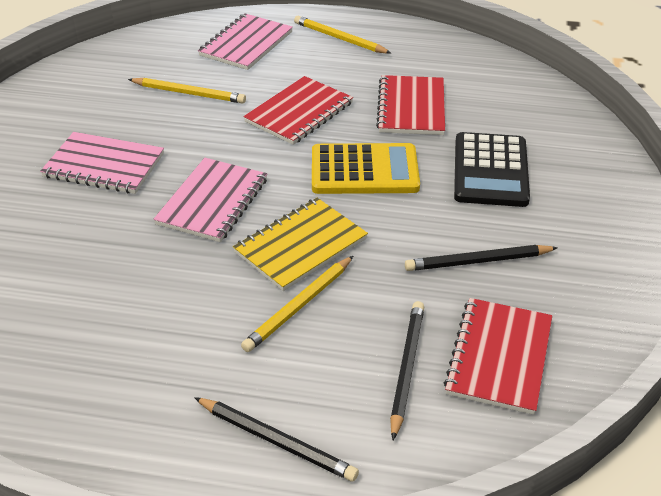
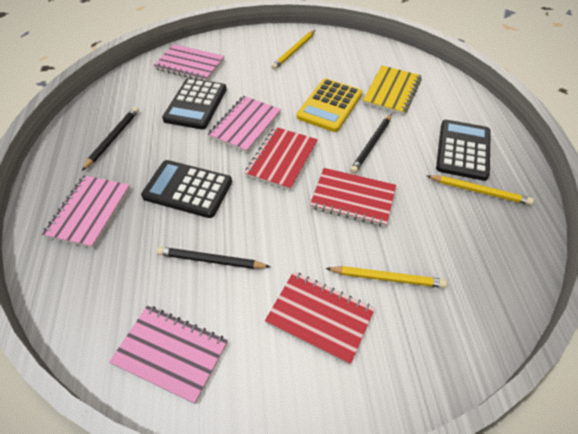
black calculator: [454,132,530,207] = 1 -> [141,160,232,218] [162,78,227,129] [436,120,491,181] = 3
pink notebook: [40,132,164,194] [153,158,267,242] [198,13,293,70] = 3 -> [42,175,130,248] [109,305,228,404] [153,44,224,81] [207,96,281,153] = 4

